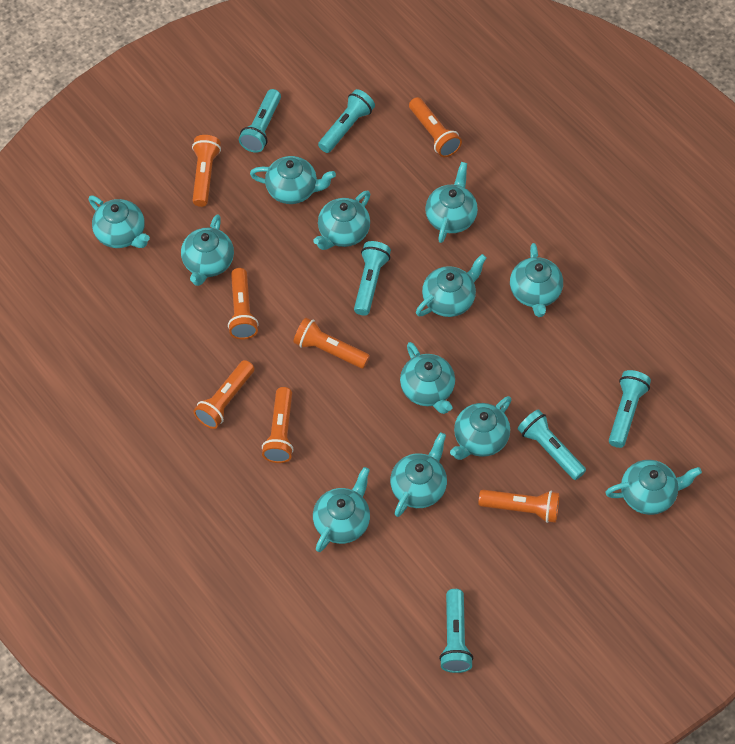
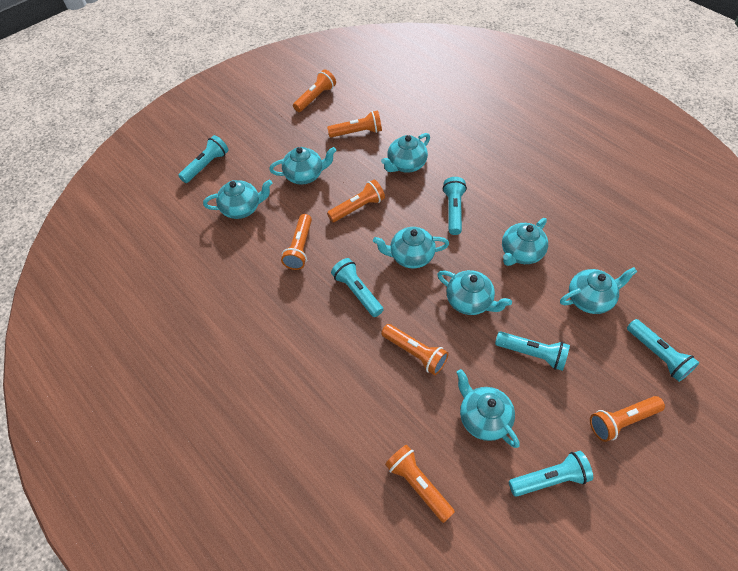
turquoise teapot: [88,196,150,248] [181,214,234,286] [250,156,336,204] [313,190,371,250] [313,467,370,552] [390,432,447,517] [400,342,455,414] [416,254,487,317] [425,162,478,243] [450,396,511,460] [510,243,563,317] [605,460,702,515] = 12 -> [203,180,272,219] [269,147,337,185] [373,227,449,268] [381,133,430,173] [437,270,512,315] [456,369,520,448] [502,218,548,266] [560,267,637,314] = 8

